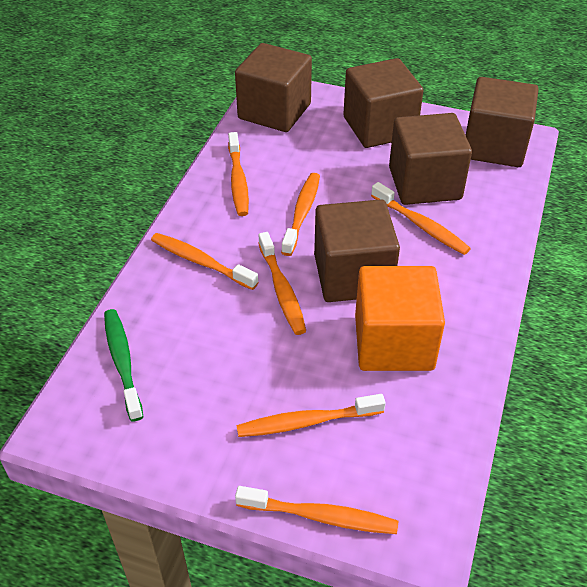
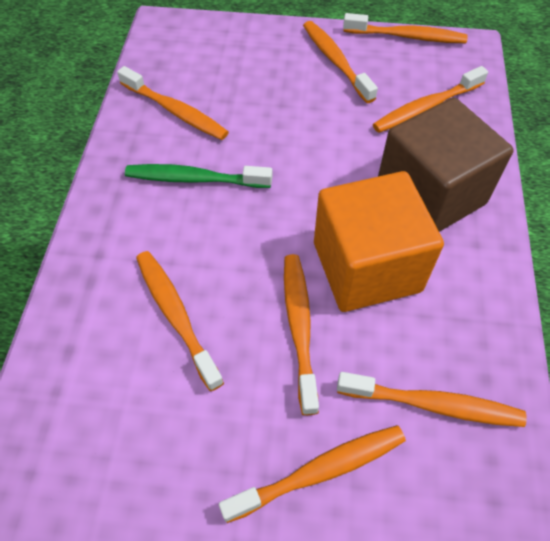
brown cube: [235,43,312,132] [314,199,400,302] [343,58,423,148] [389,113,472,205] [466,77,539,167] = 5 -> [378,97,514,232] = 1
orange toothbrush: [151,233,258,290] [228,132,249,216] [235,486,398,534] [236,394,386,437] [258,232,306,335] [281,173,320,256] [371,182,471,255] = 7 -> [117,66,229,140] [136,251,224,391] [219,425,406,523] [284,254,319,415] [303,21,378,103] [337,372,527,427] [343,13,468,43] [373,66,488,133] = 8

